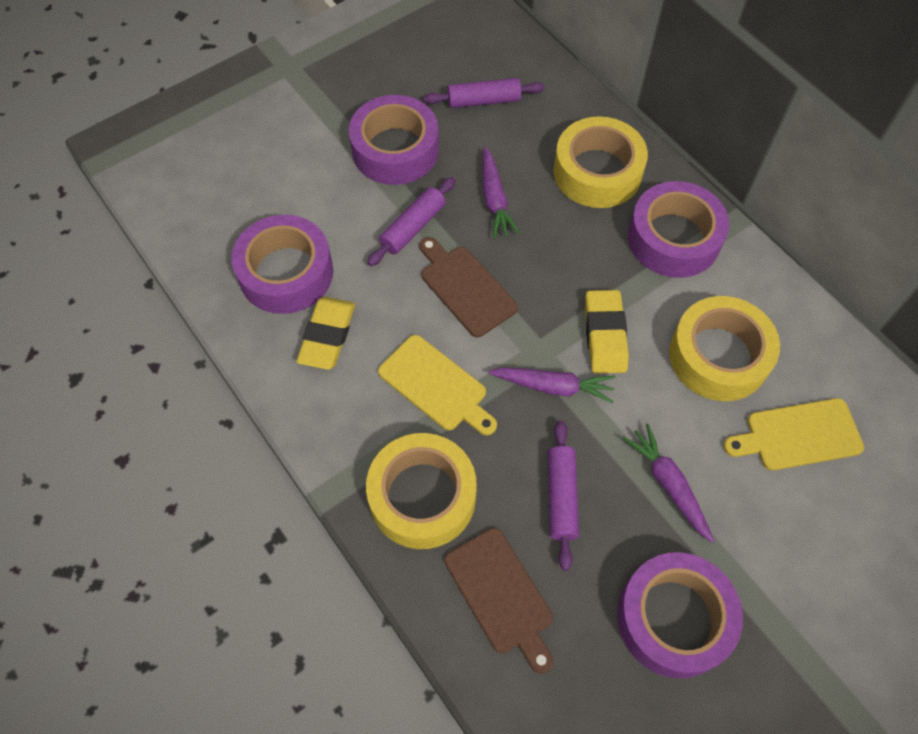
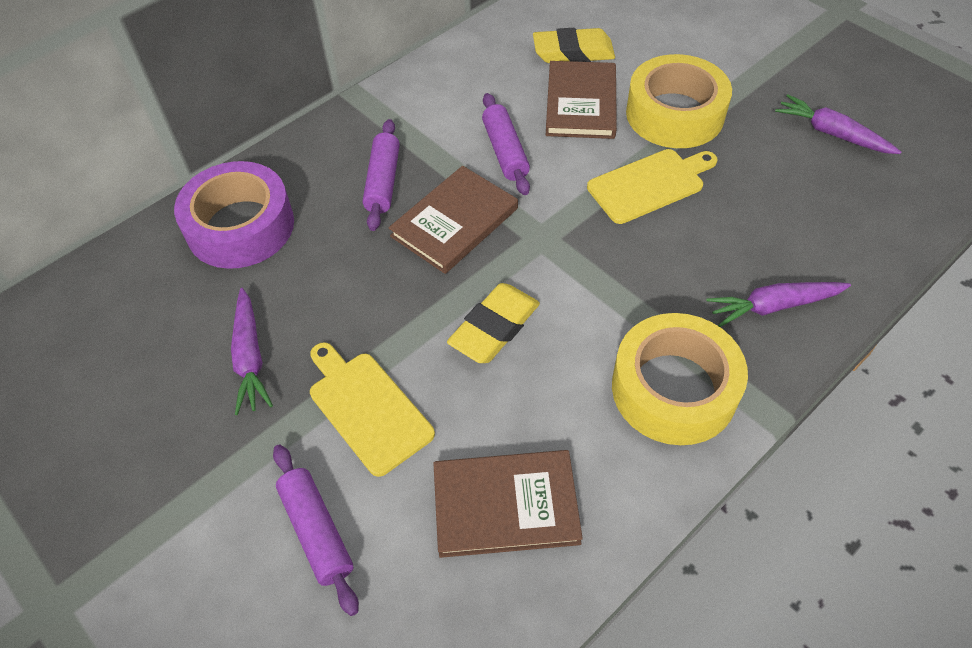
brown book: none = 0 -> [389,166,518,274] [433,450,583,558] [546,61,617,139] = 3
brown cutting board: [419,237,518,337] [445,528,553,674] = 2 -> none = 0
purple tape: [231,215,333,314] [349,95,439,185] [617,552,743,678] [628,181,729,278] = 4 -> [174,161,294,269] = 1
yellow tape: [366,433,477,549] [554,116,648,208] [669,296,780,401] = 3 -> [612,313,748,445] [626,54,732,148] = 2

